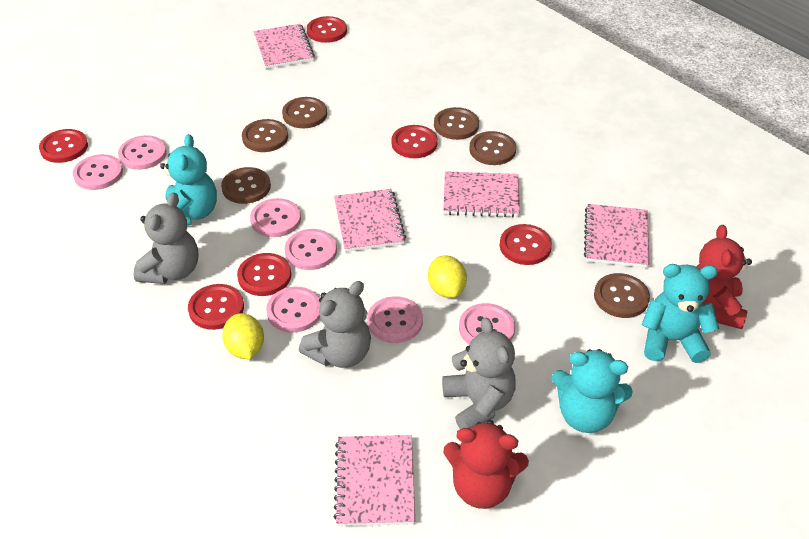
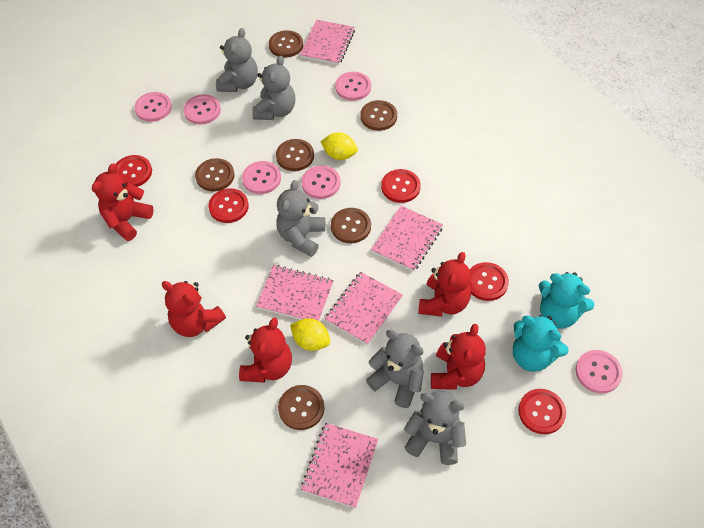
grey teddy bear: [134,192,199,284] [299,281,371,368] [442,318,516,429] = 3 -> [216,28,258,92] [252,56,295,120] [276,180,325,257] [366,330,424,408] [404,391,466,465] = 5
pink button: [73,154,123,190] [118,135,167,170] [250,198,301,237] [266,287,320,332] [285,229,337,270] [367,296,423,343] [459,303,515,344] = 7 -> [134,92,172,122] [184,94,221,124] [242,161,281,194] [301,165,341,199] [335,72,371,101] [575,350,623,393] = 6
red button: [39,129,88,163] [188,284,244,330] [237,253,291,296] [307,16,347,43] [391,125,438,158] [500,224,552,265] = 6 -> [116,155,152,187] [208,188,249,223] [381,169,421,203] [469,262,509,301] [518,389,566,434] = 5
red teddy bear: [443,420,529,509] [696,225,752,329] = 2 -> [92,163,154,241] [162,281,226,337] [239,317,292,383] [418,252,471,317] [431,324,486,390] = 5
turquoise teddy bear: [160,134,217,226] [552,349,633,433] [642,264,719,363] = 3 -> [513,315,569,372] [539,272,595,329] = 2

